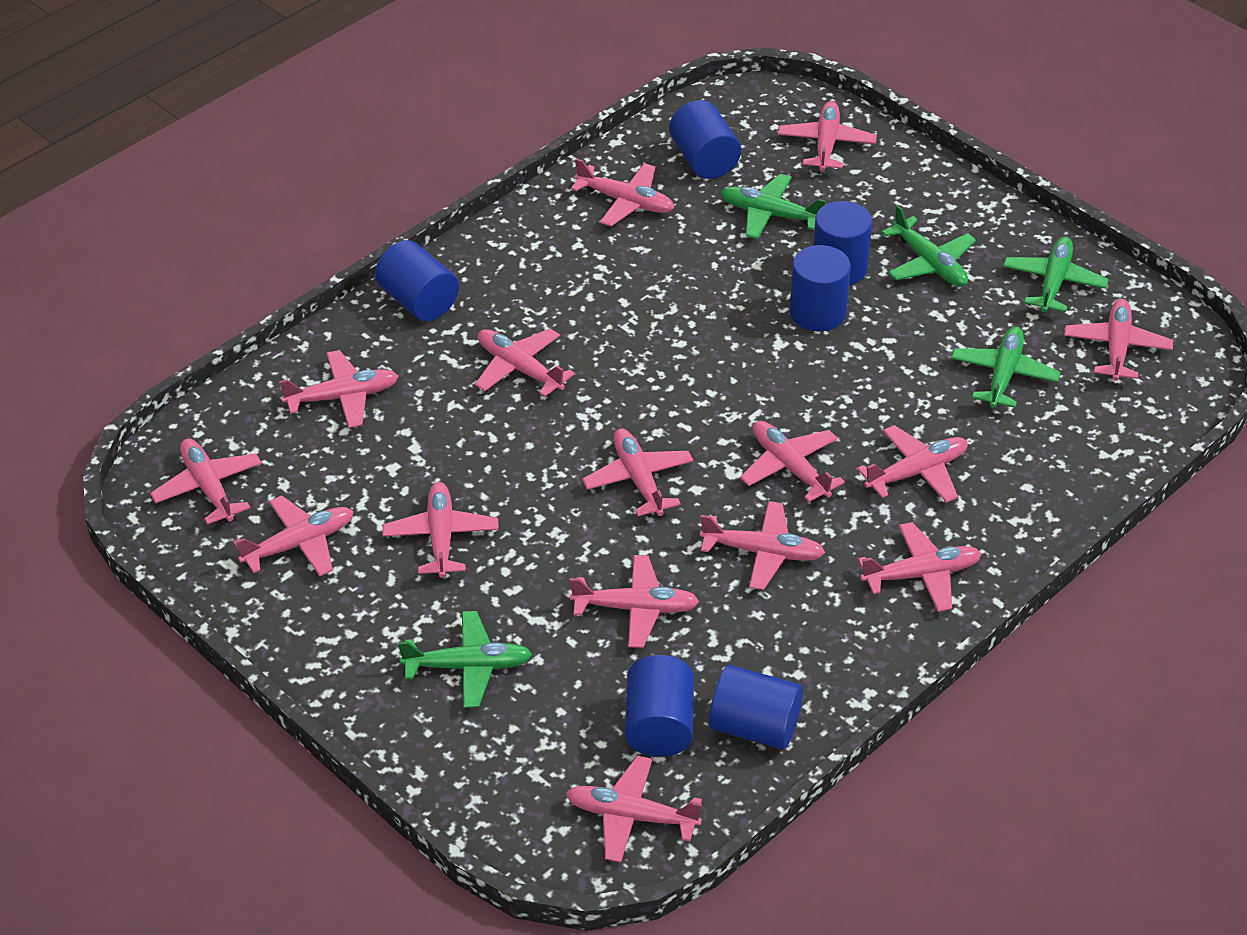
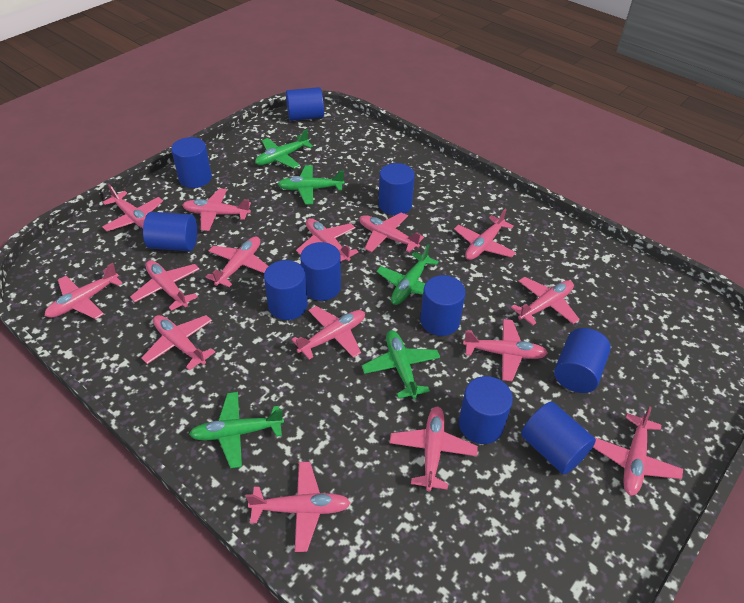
blue cylinder: [375,240,459,321] [625,655,694,757] [669,100,741,179] [709,665,803,749] [790,245,851,331] [813,201,872,285] = 6 -> [143,212,197,251] [171,137,212,188] [264,260,308,320] [286,87,324,121] [300,242,341,301] [379,163,415,215] [420,275,466,336] [459,376,513,444] [521,402,596,474] [554,328,611,393] = 10

